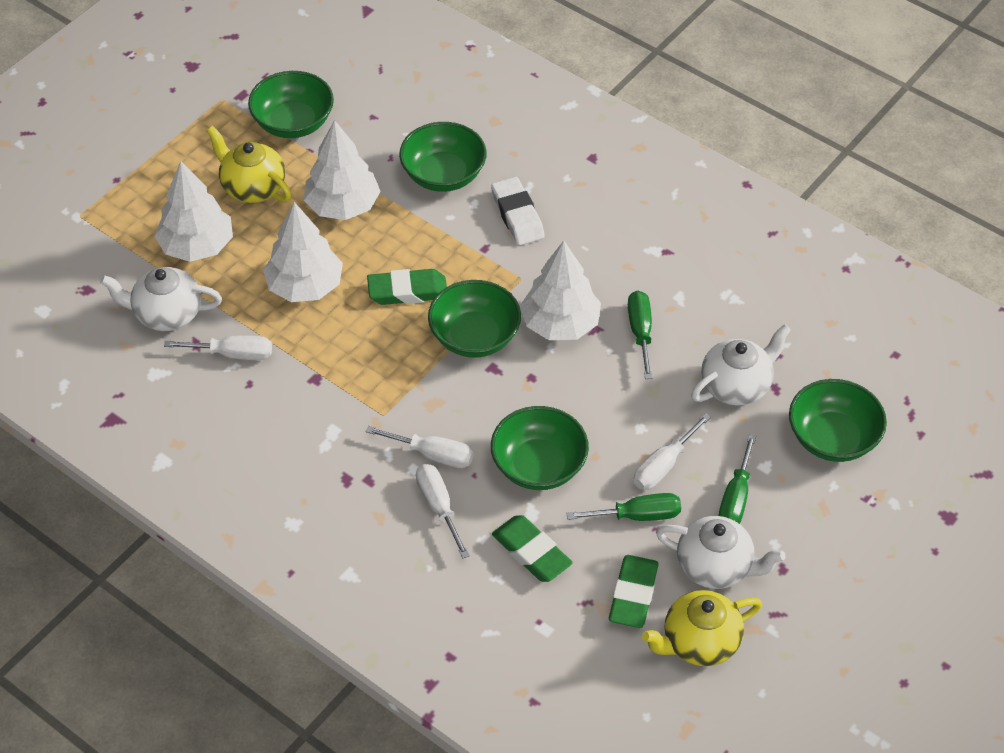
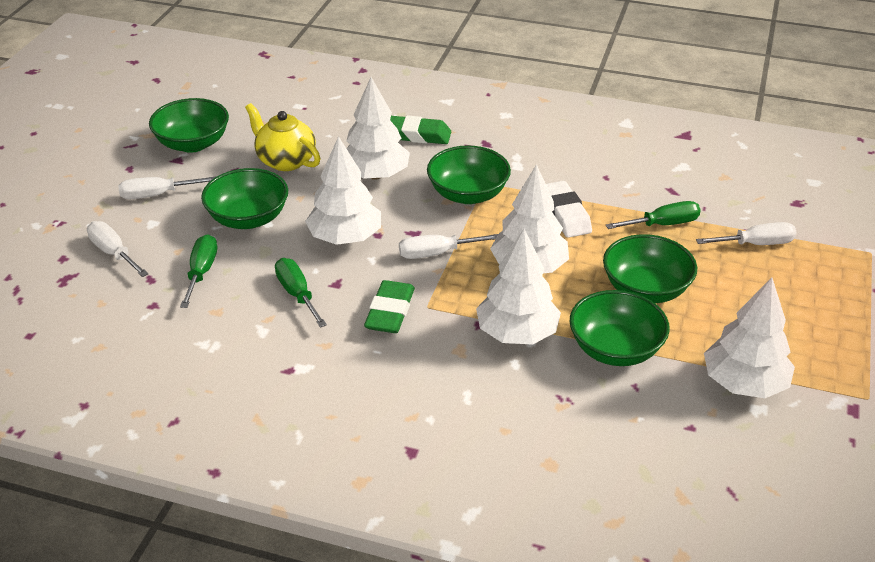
green eraser: [367,269,447,305] [492,515,573,582] [609,555,659,628] = 3 -> [364,280,415,333] [390,115,451,144] = 2
white teapot: [100,267,222,331] [656,516,785,589] [691,324,791,406] = 3 -> none = 0
white tree: [154,161,233,262] [263,202,343,302] [304,120,381,220] [520,241,601,340] = 4 -> [305,136,381,245] [346,77,410,180] [476,229,561,345] [490,164,569,273] [704,277,795,398] = 5
yellow teapot: [206,126,292,203] [642,590,762,666] = 2 -> [245,103,321,171] = 1

